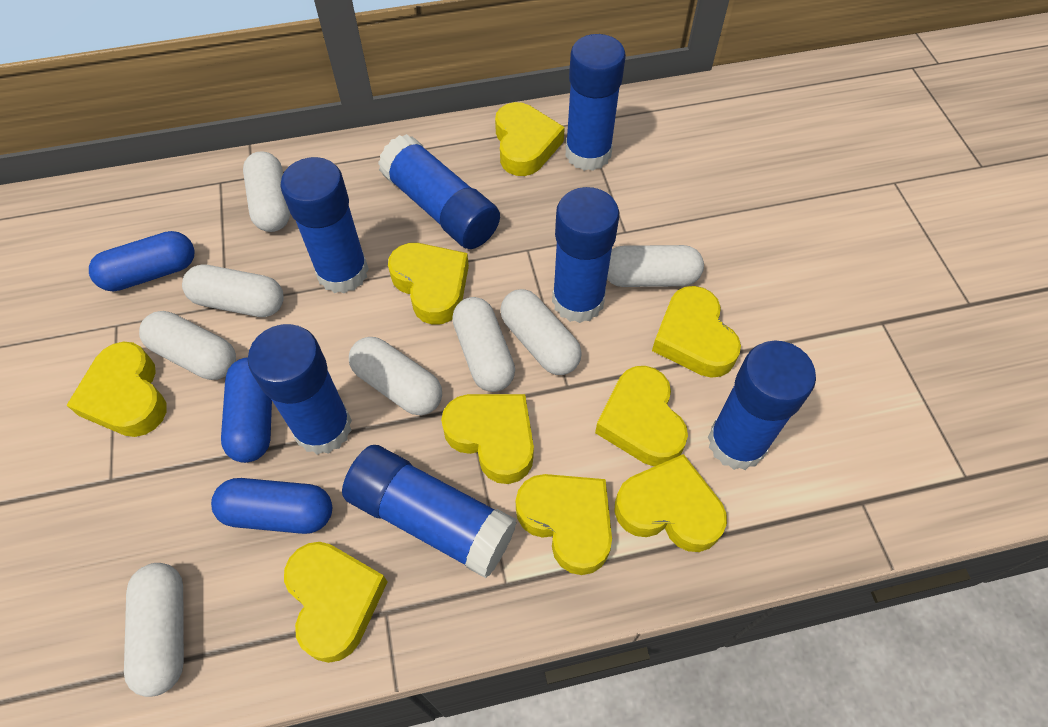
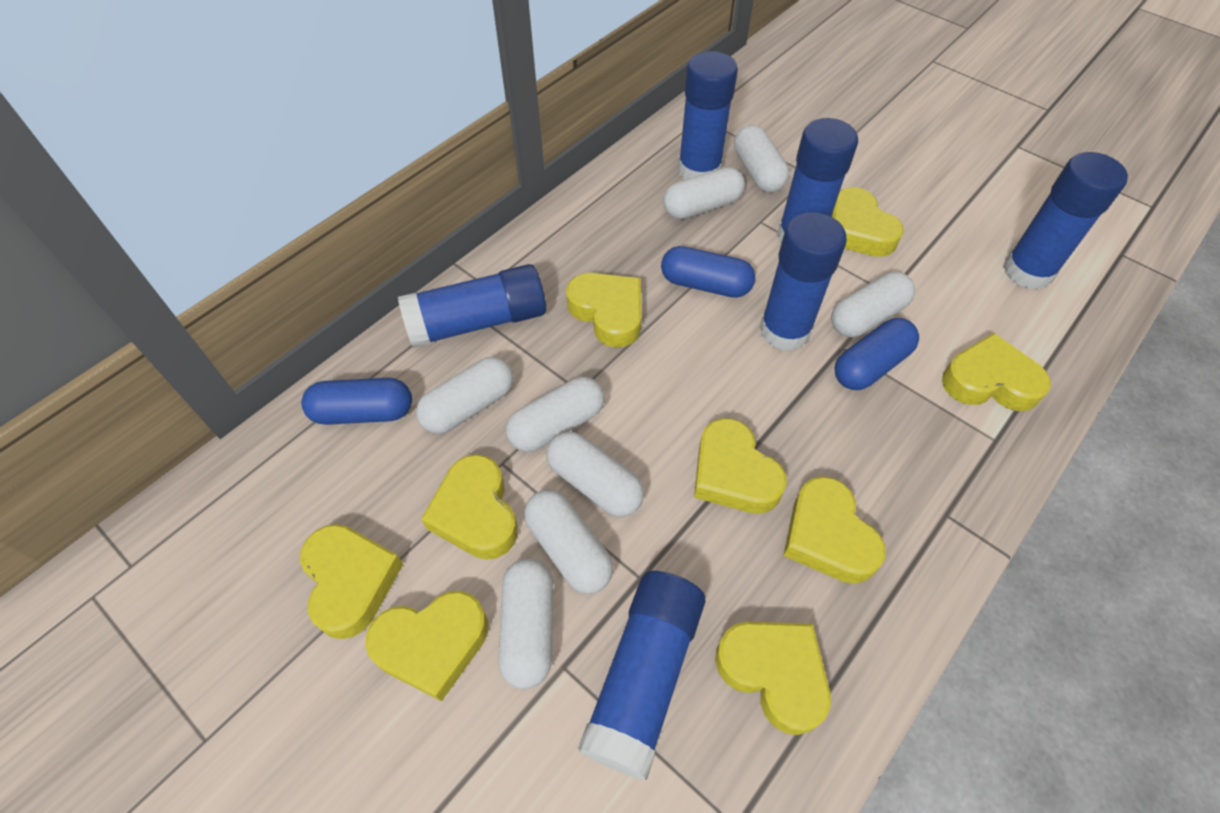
blue glue stick: [248,324,352,455] [280,157,369,294] [342,445,517,578] [378,134,500,249] [552,187,619,323] [565,34,626,171] [708,341,816,470] = 7 -> [398,264,546,348] [578,571,706,780] [678,51,738,180] [760,212,847,351] [777,118,858,243] [1003,152,1128,290] = 6

